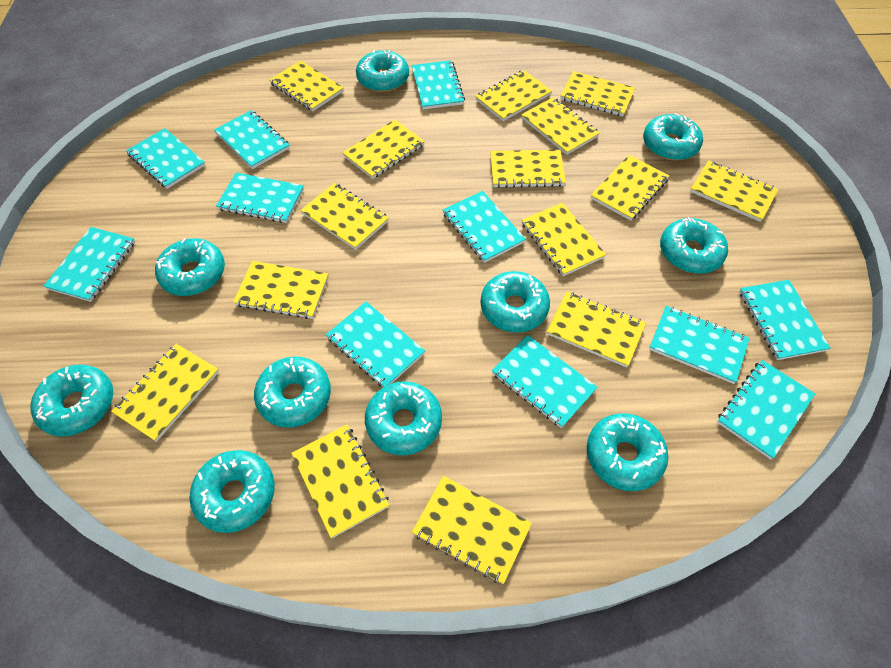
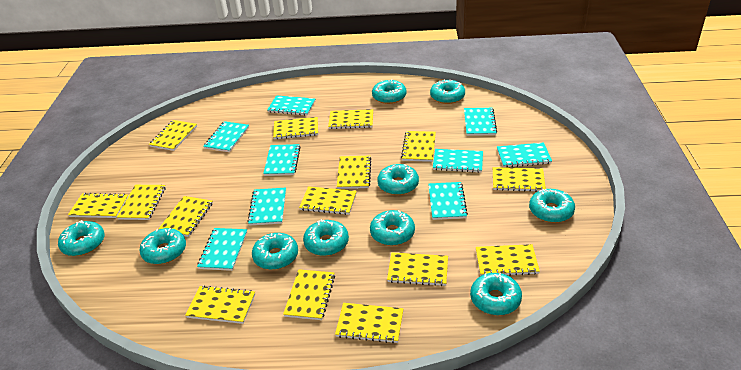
turquoise notebook: [43,227,135,302] [126,128,205,189] [214,110,290,169] [216,172,304,223] [326,301,425,387] [412,60,465,110] [443,191,526,263] [492,335,598,428] [649,306,750,384] [717,360,815,460] [739,280,831,360] = 11 -> [197,228,247,271] [203,121,249,152] [247,188,286,226] [263,144,300,176] [267,95,315,116] [428,182,468,220] [433,149,483,172] [464,108,497,136] [497,143,552,167] = 9

